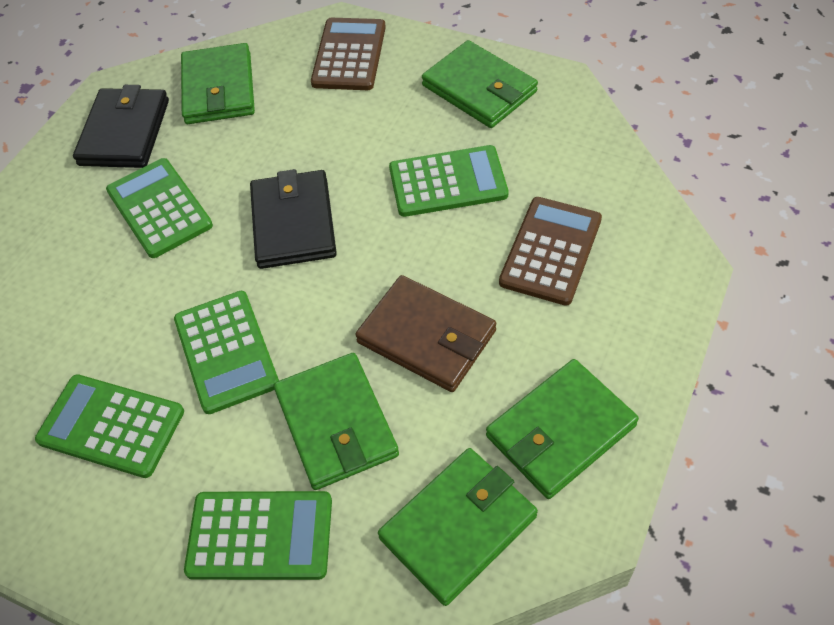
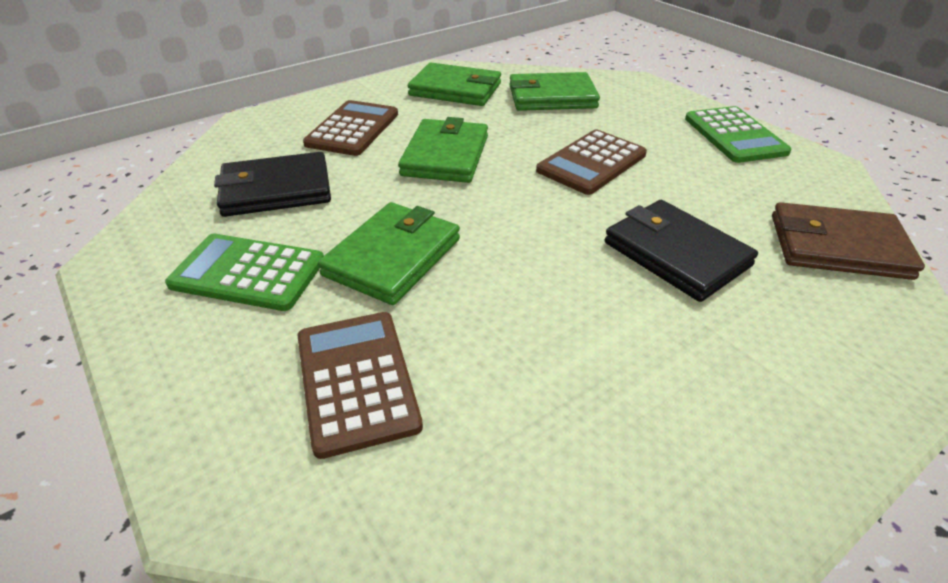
brown calculator: [311,18,386,90] [499,197,602,306] = 2 -> [297,312,423,459] [303,100,398,156] [536,129,647,195] = 3
green calculator: [35,374,184,478] [106,158,213,258] [174,291,279,414] [184,491,332,580] [389,145,508,217] = 5 -> [165,234,324,311] [685,106,792,163] = 2
green wallet: [181,43,255,124] [274,353,399,490] [378,448,538,606] [422,40,538,128] [486,359,639,499] = 5 -> [318,202,460,305] [398,117,488,183] [408,63,501,106] [509,72,600,111] = 4

